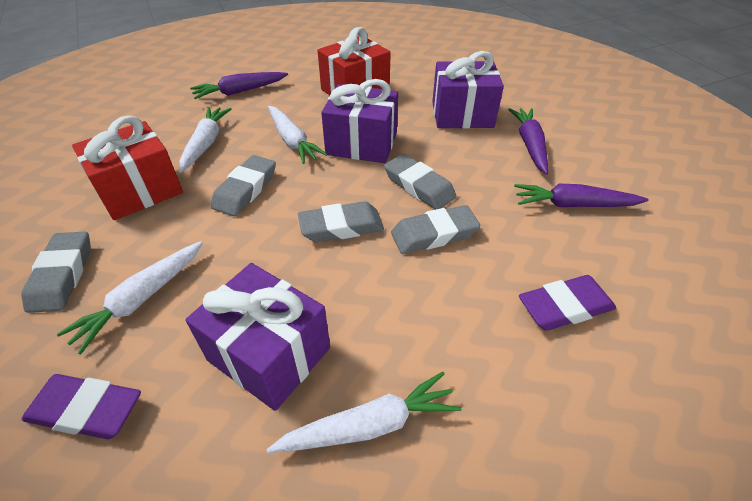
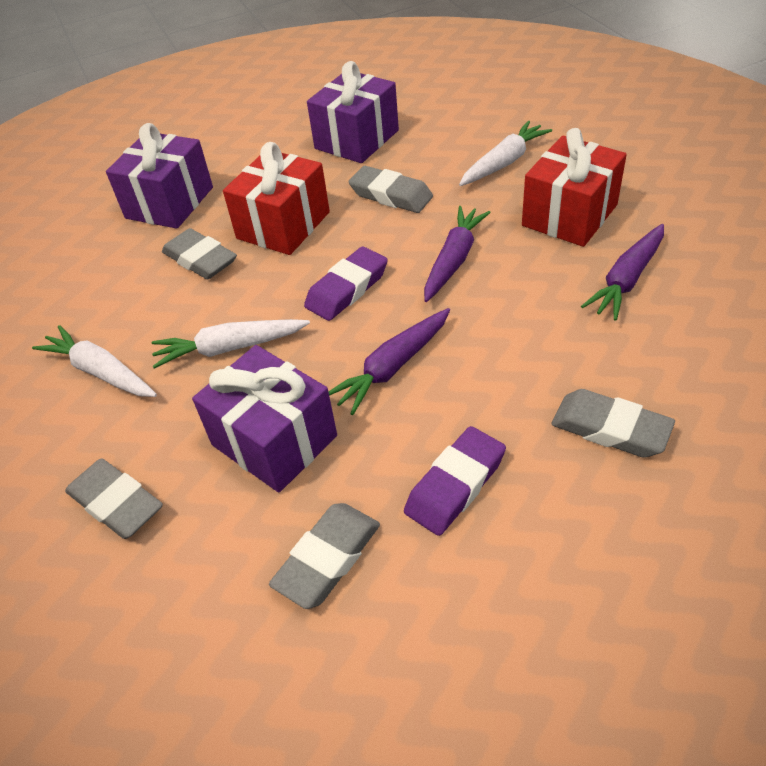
white carrot: [57,241,203,354] [179,107,232,173] [267,372,461,453] [268,106,328,164] = 4 -> [32,325,157,397] [152,319,310,369] [459,121,552,186] = 3

